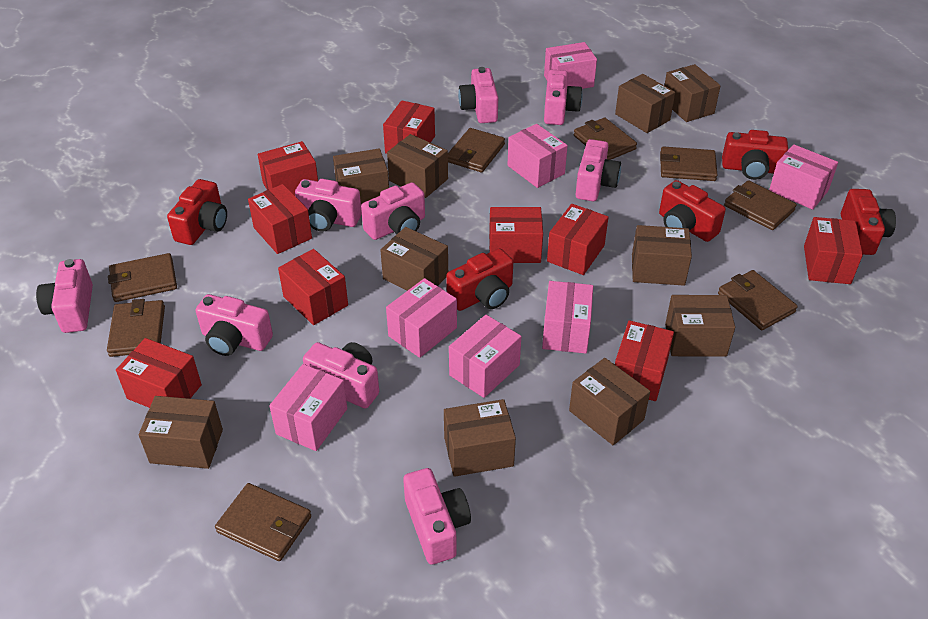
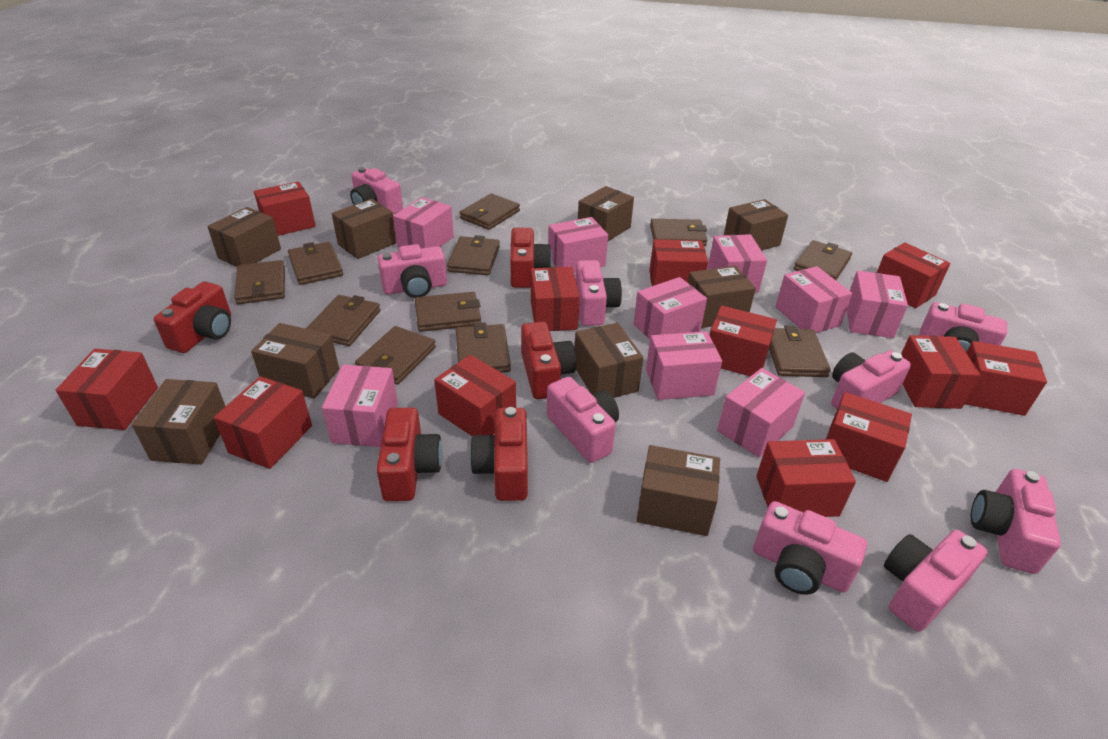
brown box: [139,396,223,469] [333,148,389,205] [380,227,448,291] [387,134,448,198] [444,399,516,477] [569,358,650,445] [615,74,675,133] [632,225,692,286] [664,64,721,122] [665,295,735,357] = 10 -> [132,379,226,464] [207,207,281,267] [251,323,339,399] [332,199,397,259] [575,323,643,398] [578,186,634,241] [636,445,720,536] [688,266,756,328] [724,199,788,251] = 9
brown wallet: [107,299,165,357] [108,253,177,302] [215,483,311,561] [448,128,505,172] [574,118,637,160] [660,146,718,181] [718,270,798,330] [724,180,797,230] = 8 -> [234,260,285,304] [288,242,343,285] [306,295,380,346] [355,326,436,385] [415,292,481,332] [447,235,500,275] [456,323,511,373] [459,194,520,230] [650,219,708,246] [769,326,831,377] [793,240,852,280] = 11
pink box: [269,364,347,451] [386,278,457,358] [449,315,521,398] [507,124,568,188] [542,281,593,354] [544,42,597,89] [769,144,838,210] = 7 -> [322,364,398,447] [393,197,454,248] [548,217,608,273] [633,277,707,339] [646,331,722,400] [708,234,767,292] [717,368,805,458] [775,266,853,333] [847,271,908,338] = 9
red box: [116,338,202,408] [248,184,312,254] [258,141,318,195] [278,249,348,325] [383,100,435,154] [489,207,543,263] [547,204,608,275] [615,320,674,401] [804,217,863,284] = 9 -> [56,349,158,430] [214,376,312,469] [254,181,316,236] [434,355,516,436] [531,267,580,331] [649,239,708,286] [709,305,777,376] [756,439,856,517] [826,392,912,482] [877,242,951,308] [901,335,981,409] [965,341,1047,416] = 12

